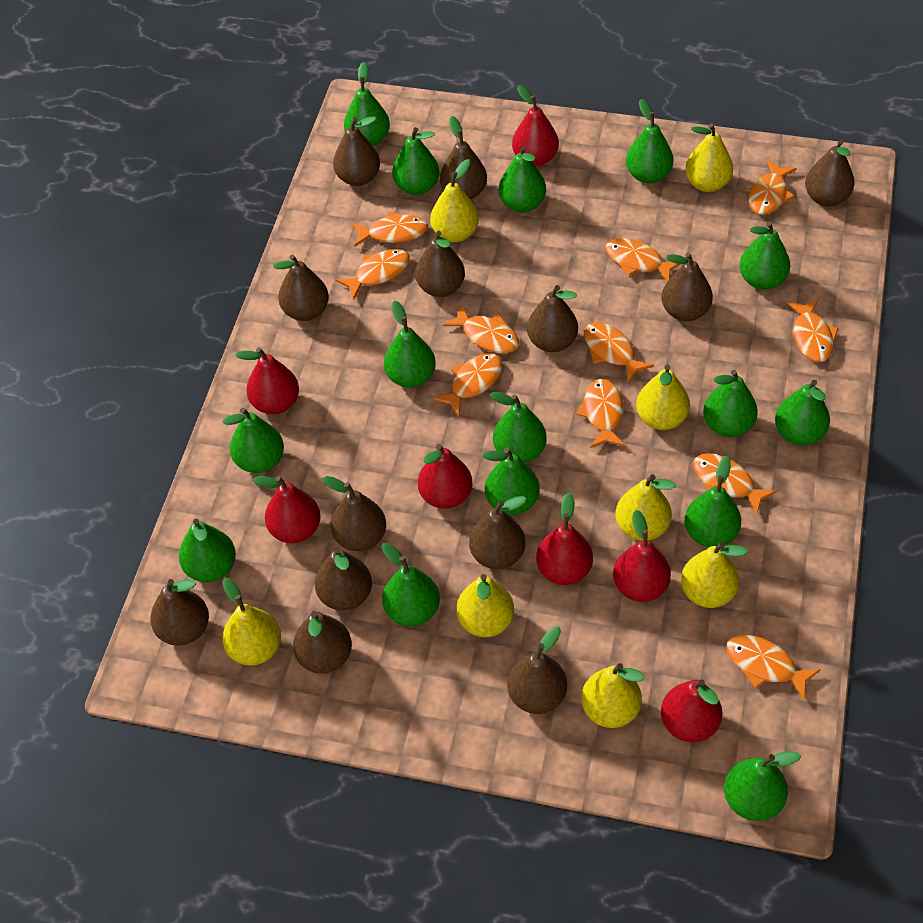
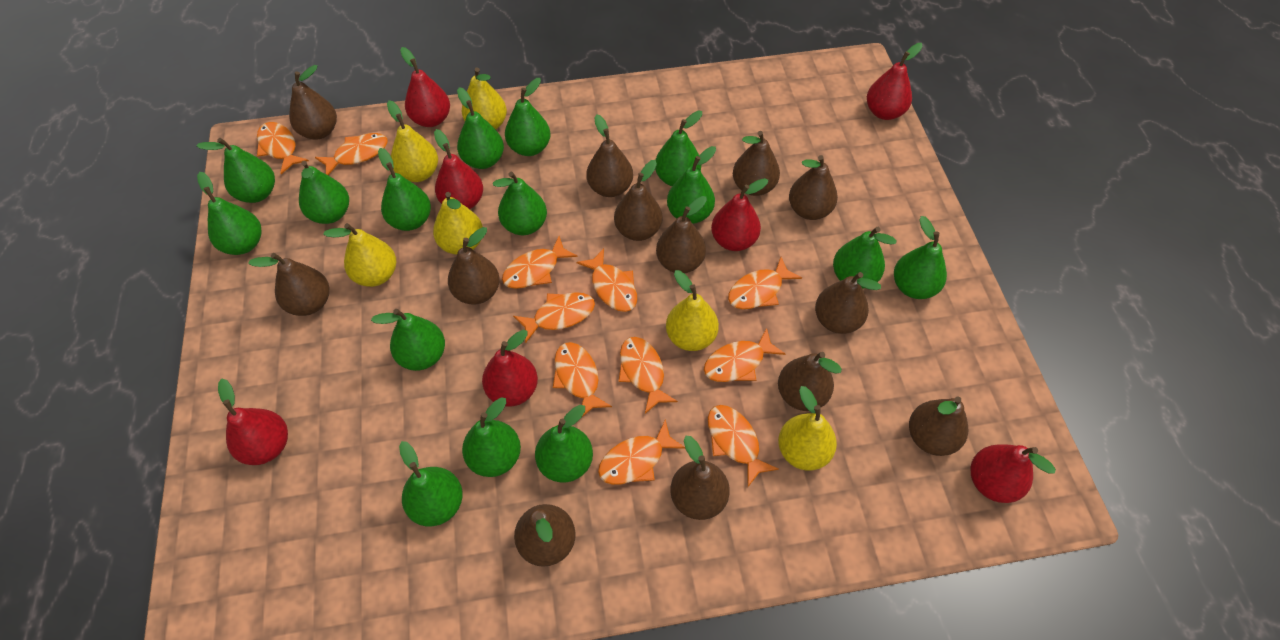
yellow pear: [222,578,281,666] [430,159,479,242] [457,574,514,637] [581,663,645,728] [615,474,676,541] [636,365,690,430] [681,541,748,608] [685,123,733,192] = 8 -> [323,223,396,287] [387,100,438,182] [433,192,483,255] [462,67,507,130] [666,270,719,351] [778,386,837,471] = 6

